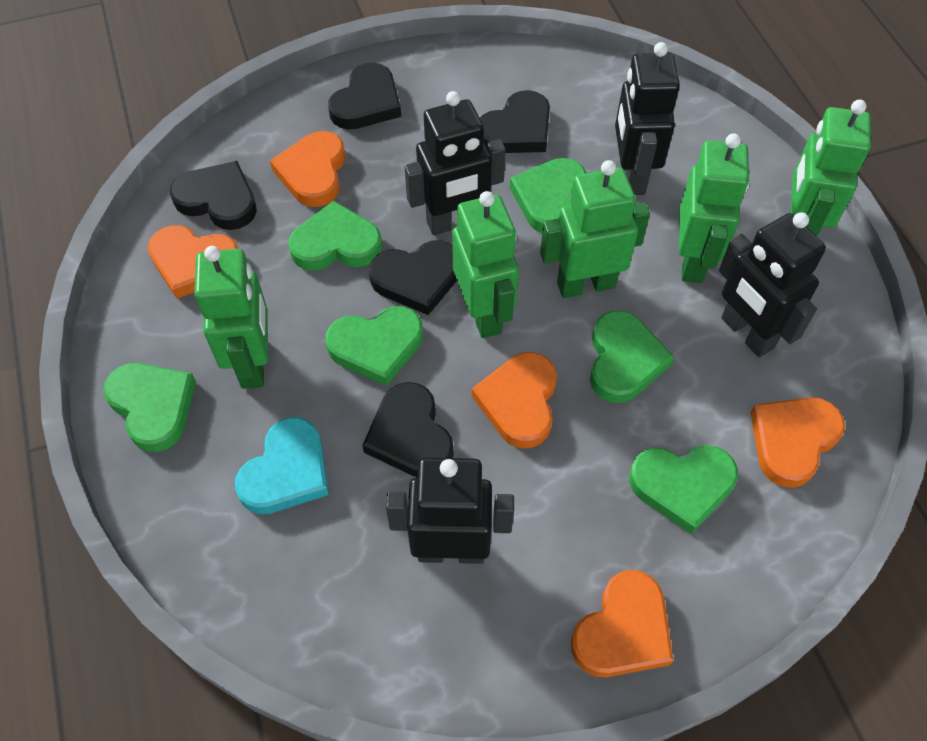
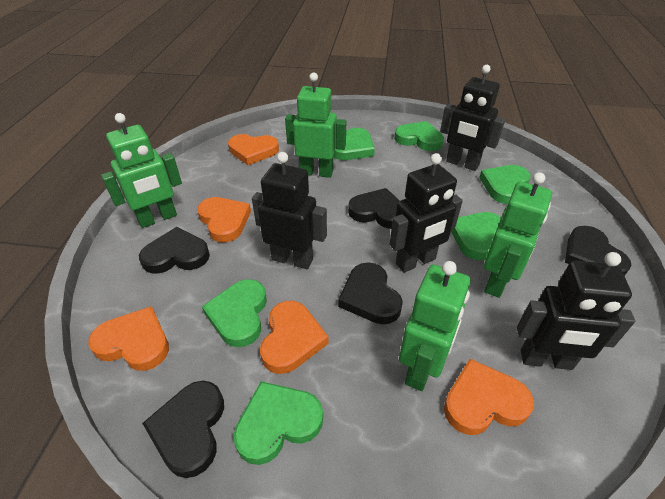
green robot: [194,246,268,389] [452,191,519,338] [540,160,650,298] [679,133,749,283] [791,100,871,236] = 5 -> [101,113,182,228] [285,72,346,178] [399,261,471,391] [484,172,552,298] = 4
turquoise heart: [235,417,329,514] = 1 -> none = 0

